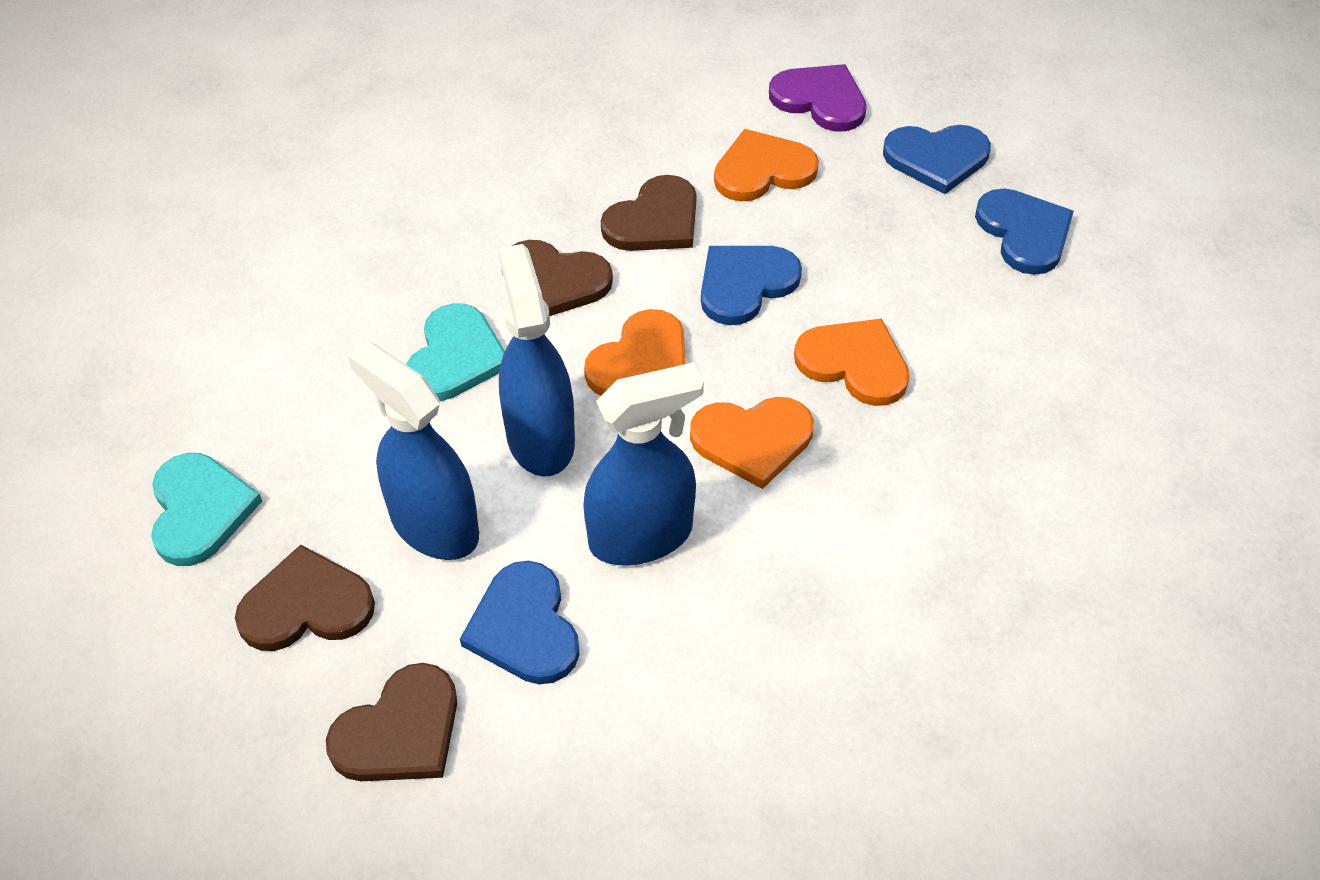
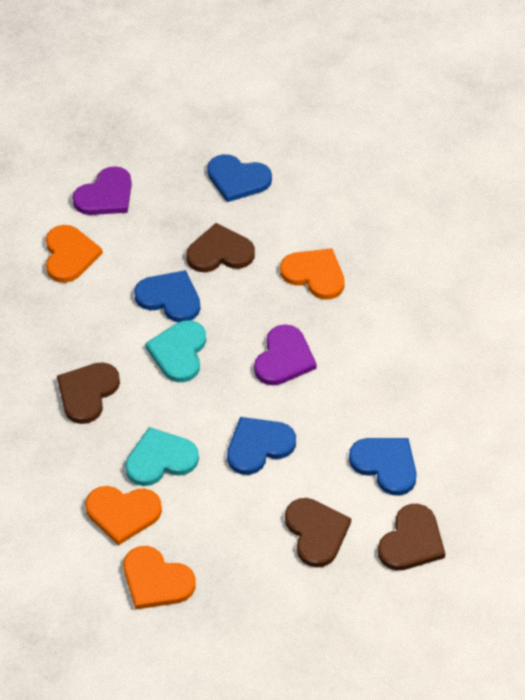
blue spray bottle: [348,341,479,560] [498,244,575,477] [583,362,704,565] = 3 -> none = 0
purple heart: [769,64,867,132] = 1 -> [72,166,132,215] [254,325,317,385] = 2

